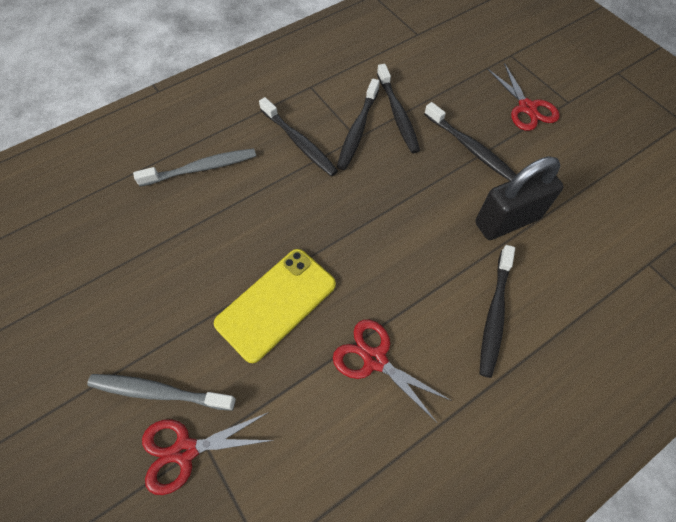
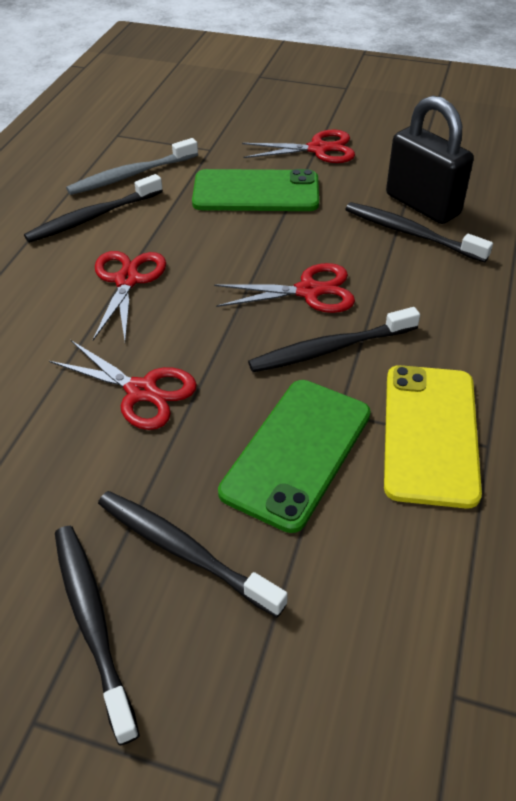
green phone: none = 0 -> [192,169,319,211] [218,380,371,533] = 2
grey toothbrush: [87,374,236,411] [133,148,256,186] = 2 -> [66,138,198,195] = 1
red scissors: [142,412,274,495] [333,320,452,423] [488,63,560,131] = 3 -> [49,340,197,430] [93,251,166,340] [214,263,355,313] [242,130,355,163] = 4

